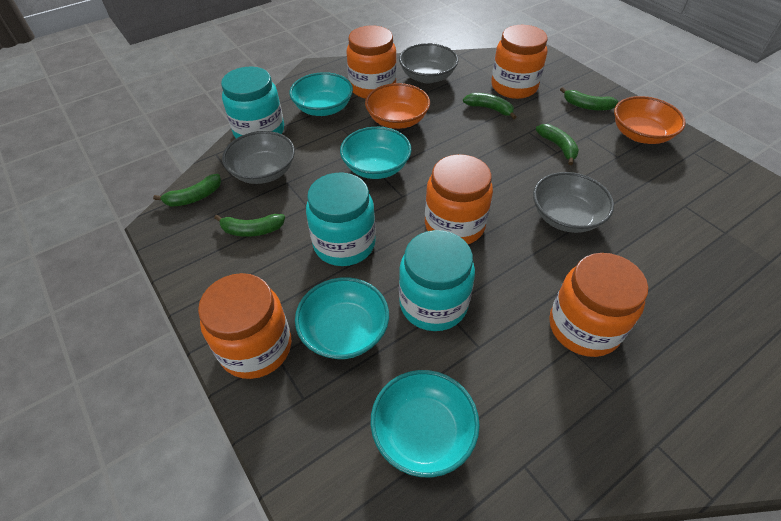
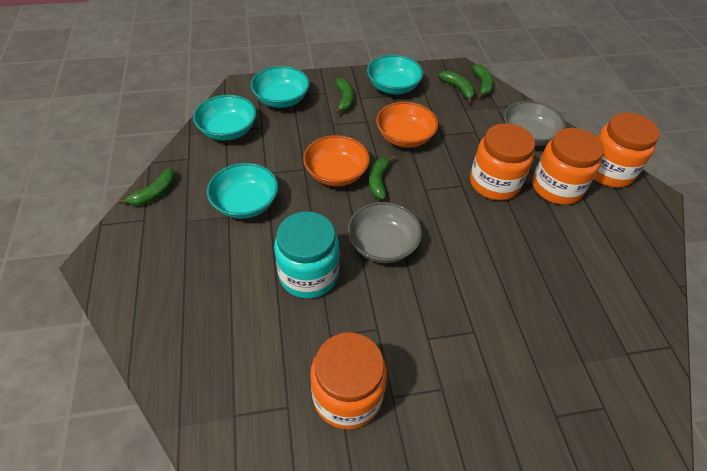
grey bowl: [222,131,295,184] [399,43,458,84] [533,172,614,233] = 3 -> [348,202,422,263] [504,101,566,146] = 2
orange jar: [198,273,291,379] [346,25,396,99] [425,154,493,244] [491,25,547,99] [549,253,648,357] = 5 -> [310,332,387,429] [470,123,535,200] [532,128,604,205] [594,112,660,188] = 4
turquoise jar: [221,66,284,138] [306,173,376,266] [399,230,475,331] = 3 -> [274,211,339,298] = 1

